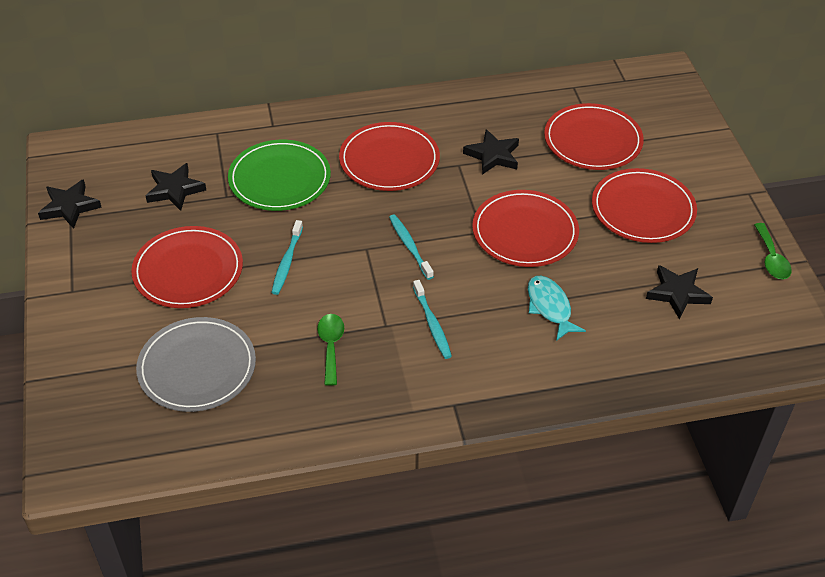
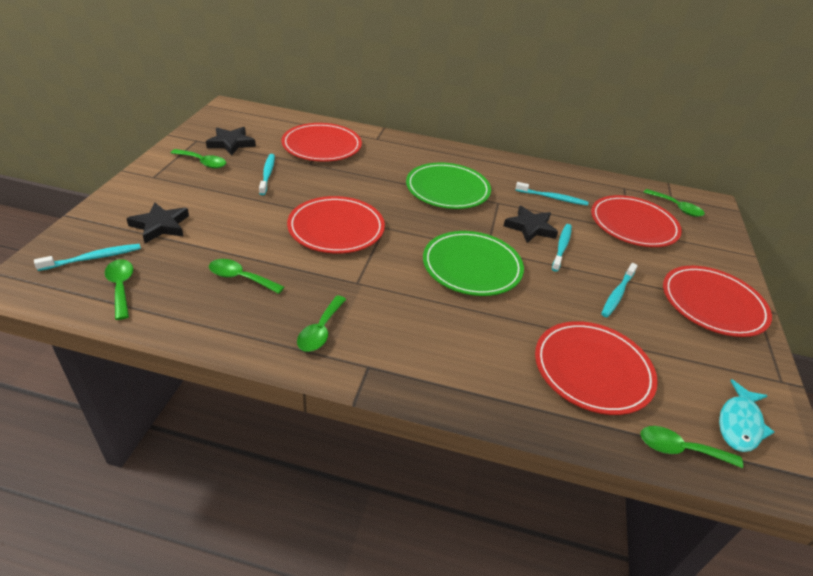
black star: [38,179,102,229] [146,163,206,211] [463,129,519,175] [646,265,713,319] = 4 -> [126,202,189,243] [206,127,256,156] [504,206,558,243] = 3
green plate: [228,140,331,211] = 1 -> [406,162,491,209] [423,231,524,296] = 2
green spoon: [317,314,344,386] [754,223,792,279] = 2 -> [105,259,133,320] [171,149,226,169] [209,259,284,294] [297,295,346,352] [640,426,743,468] [644,189,705,217] = 6
grey plate: [136,317,256,412] = 1 -> none = 0
turquoise toothbrush: [271,220,303,295] [389,214,434,280] [413,280,452,359] = 3 -> [34,244,141,271] [259,154,275,195] [515,182,589,206] [552,224,572,272] [601,263,638,317] = 5

